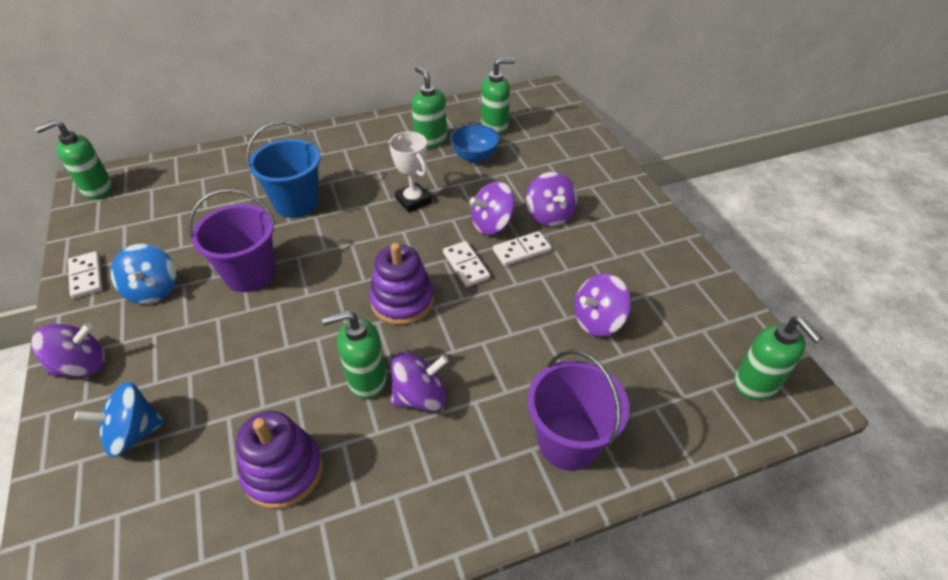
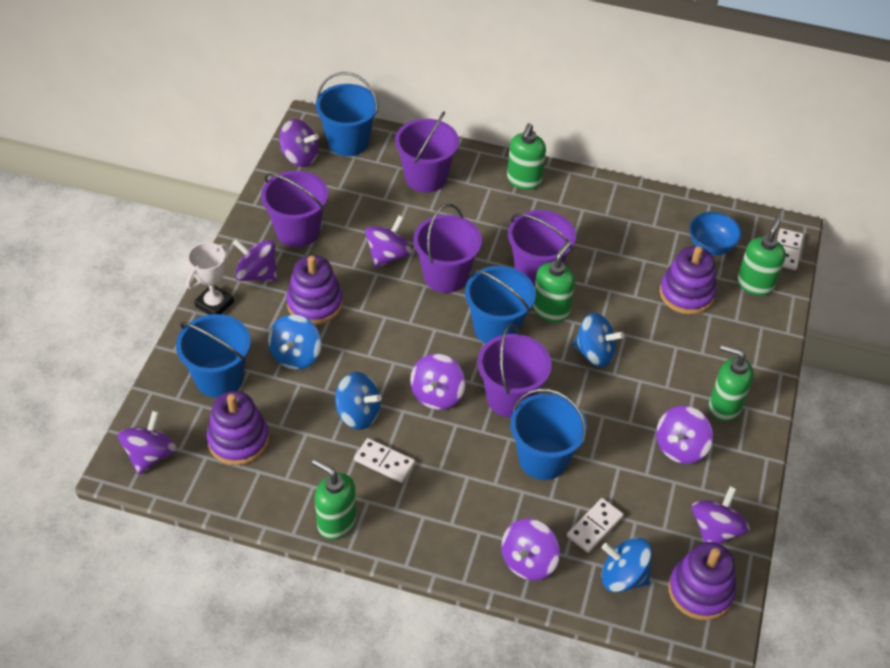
blue bucket: [246,121,321,218] = 1 -> [176,314,251,398] [316,72,378,156] [465,266,536,344] [510,388,587,480] = 4
blue spinning top: [74,382,165,457] [110,244,176,304] = 2 -> [268,315,321,370] [335,372,382,430] [572,313,624,367] [602,537,652,592] = 4
purple bucket: [188,189,275,292] [527,350,629,471] = 2 -> [261,171,328,247] [395,111,459,193] [413,204,482,293] [478,325,552,418] [508,210,576,287] = 5
purple spinning top: [31,323,105,377] [391,352,449,412] [470,181,515,235] [526,172,578,227] [574,273,631,337] = 5 -> [118,411,177,475] [233,239,277,281] [279,119,319,167] [365,216,412,268] [410,354,466,410] [501,519,560,580] [656,406,713,464] [692,486,750,544] = 8
purple stacking toy: [236,411,323,509] [369,243,434,325] = 2 -> [206,391,269,465] [286,255,343,325] [660,246,717,314] [668,542,736,620] = 4

